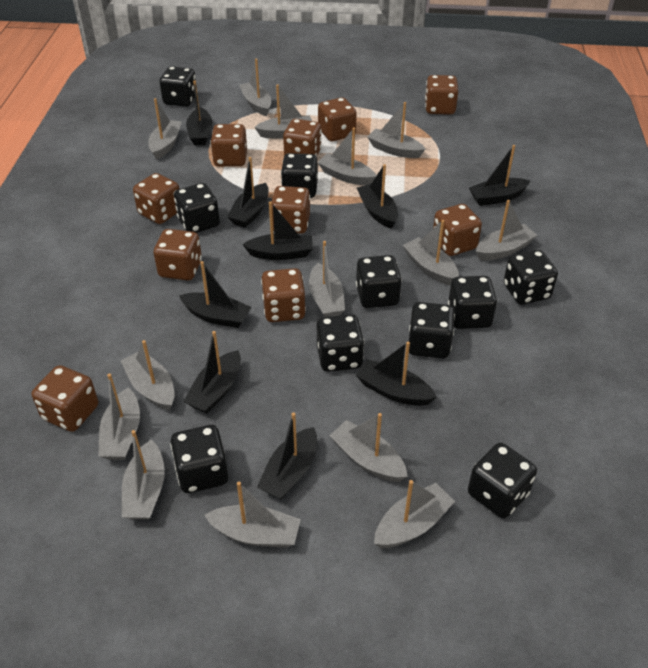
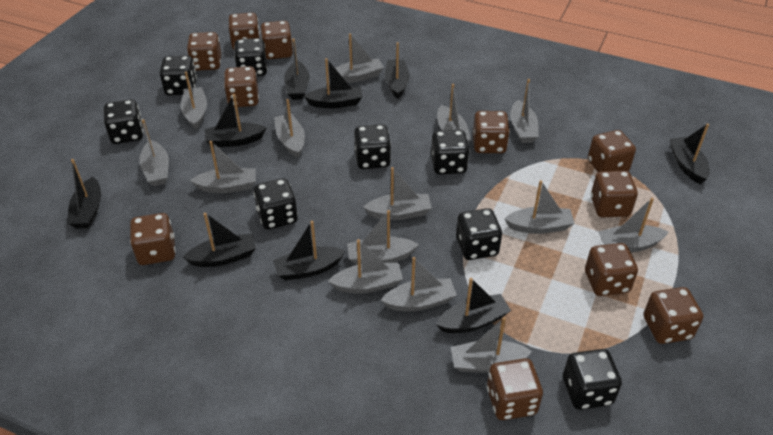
black dice: [160,66,197,107] [170,425,228,493] [174,183,220,233] [281,153,318,198] [317,314,364,372] [356,255,402,308] [409,302,455,359] [448,276,497,329] [468,443,537,518] [504,250,558,305] = 10 -> [104,99,143,144] [160,56,197,96] [234,38,267,76] [253,178,298,230] [354,124,391,169] [431,130,469,174] [456,208,502,260] [563,349,622,410] = 8
brown dice: [32,365,98,432] [133,173,179,224] [154,229,202,280] [211,124,247,166] [261,268,306,322] [272,186,310,234] [283,119,322,157] [318,97,357,141] [425,75,458,115] [433,204,482,256] = 10 -> [130,213,176,265] [187,32,221,71] [224,66,259,108] [229,13,260,49] [260,21,293,59] [473,111,510,153] [487,358,543,420] [585,243,638,296] [588,130,636,172] [591,171,638,217] [643,287,703,344] = 11

